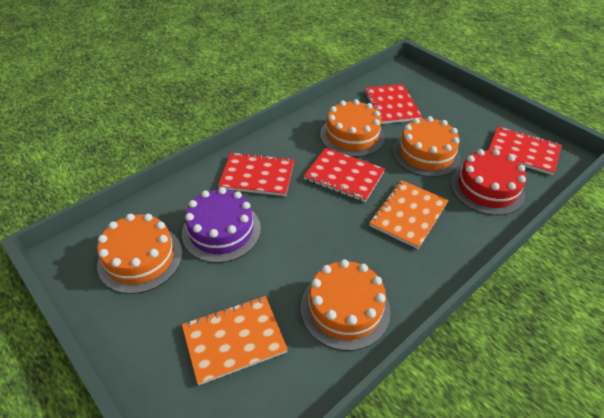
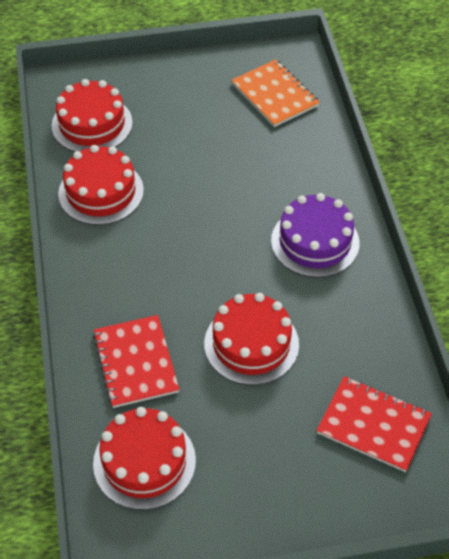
orange cake: [97,214,183,294] [301,259,390,351] [320,99,385,157] [393,116,461,177] = 4 -> none = 0
orange notebook: [182,296,288,385] [369,180,449,249] = 2 -> [231,59,320,127] = 1
red cake: [451,149,526,215] = 1 -> [52,79,133,152] [58,145,144,225] [93,407,196,510] [204,293,299,385] = 4
red notebook: [218,152,294,196] [304,148,385,202] [364,84,422,124] [488,126,561,175] = 4 -> [93,315,180,408] [316,376,432,472] = 2

